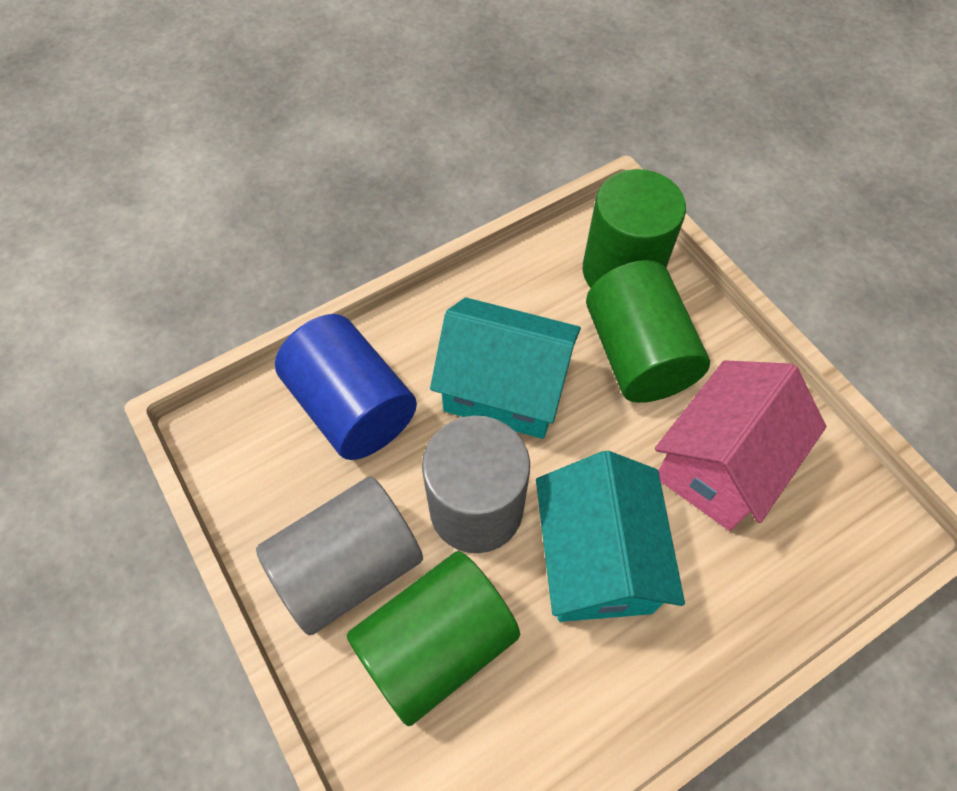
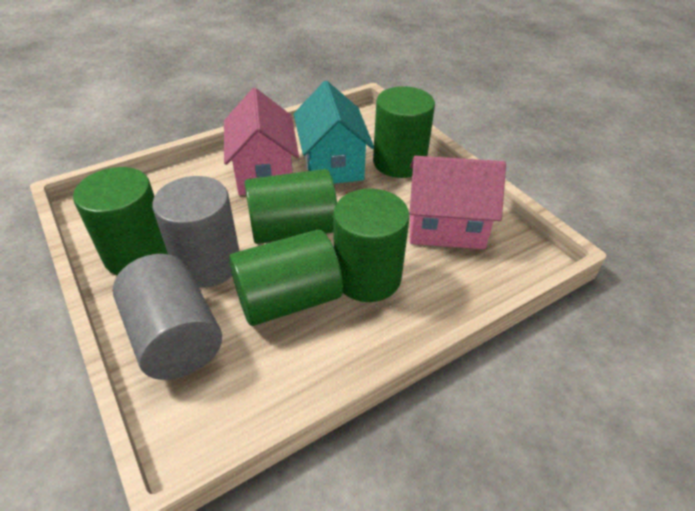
blue cylinder: [275,314,417,460] = 1 -> none = 0
green cylinder: [347,551,520,726] [583,169,686,288] [586,260,710,403] = 3 -> [73,167,168,275] [229,230,343,326] [244,169,337,244] [333,189,410,302] [373,86,435,178] = 5
pink house: [655,360,826,531] = 1 -> [224,88,299,195] [410,156,506,249] = 2
turquoise house: [430,297,581,439] [536,451,685,622] = 2 -> [294,81,374,184] = 1

